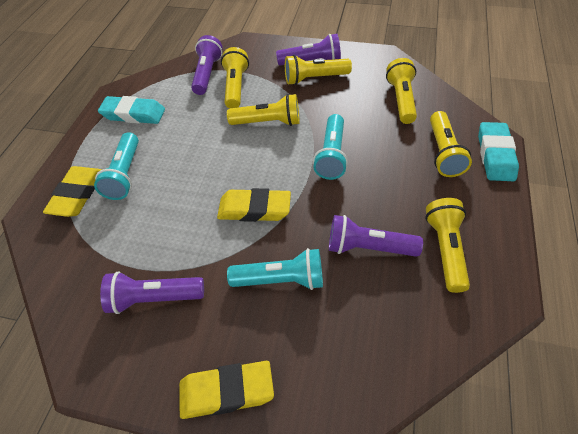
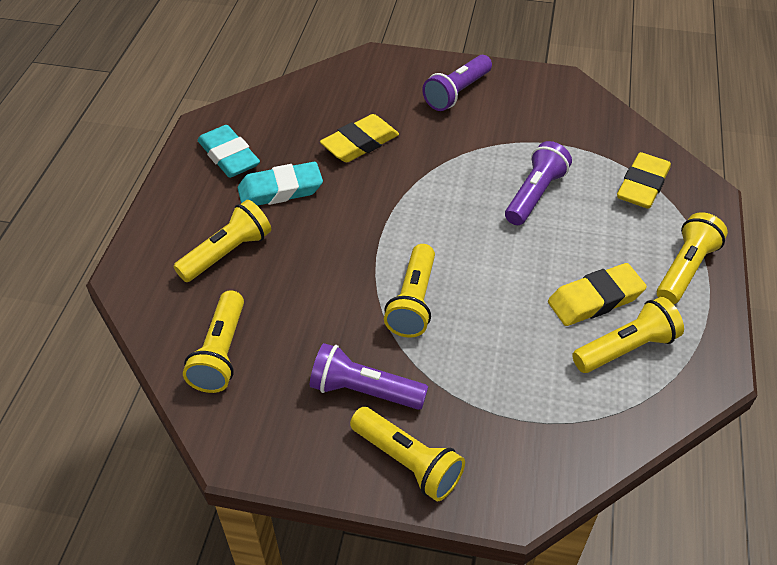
purple flashlight: [100,271,204,314] [191,35,223,95] [276,34,341,66] [329,215,423,257] = 4 -> [310,343,428,410] [422,55,492,111] [505,141,572,225] = 3
turquoise flashlight: [94,132,139,200] [227,248,323,290] [313,114,348,180] = 3 -> none = 0

